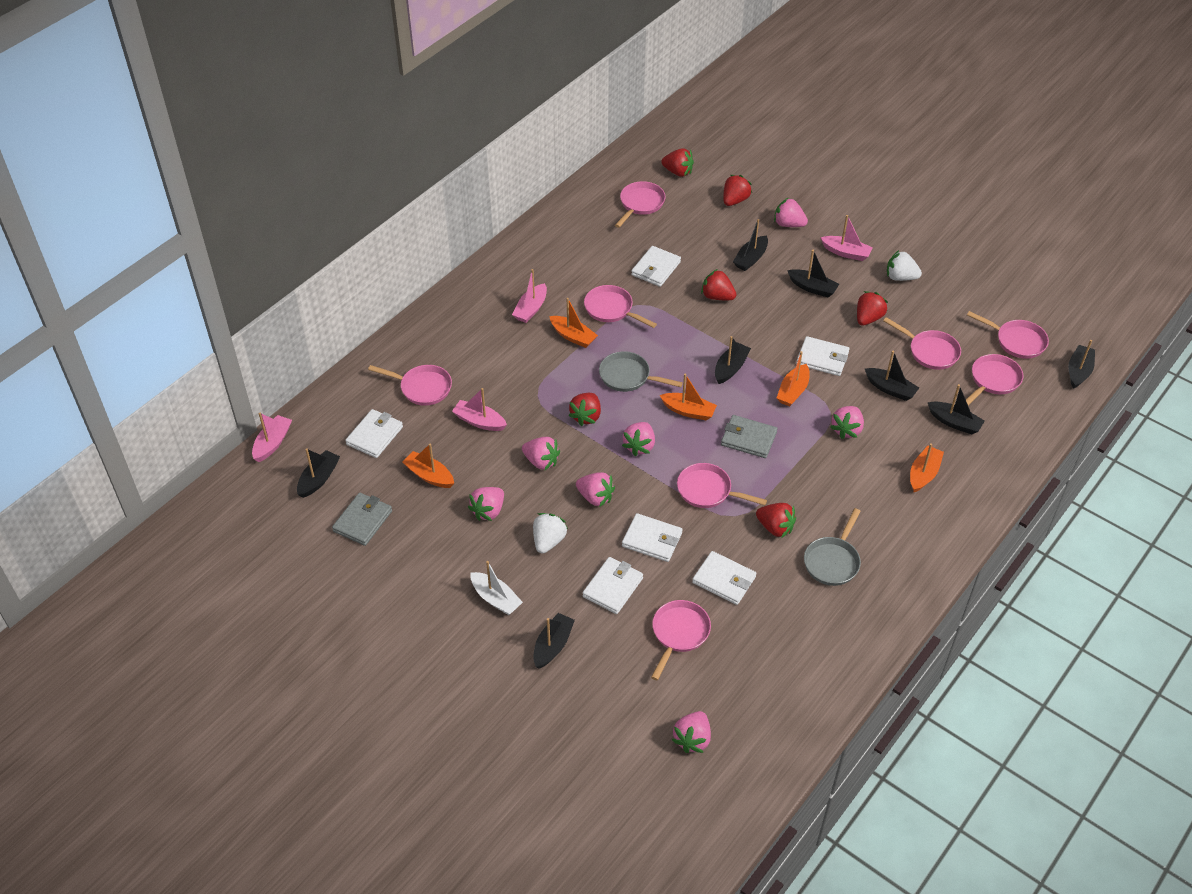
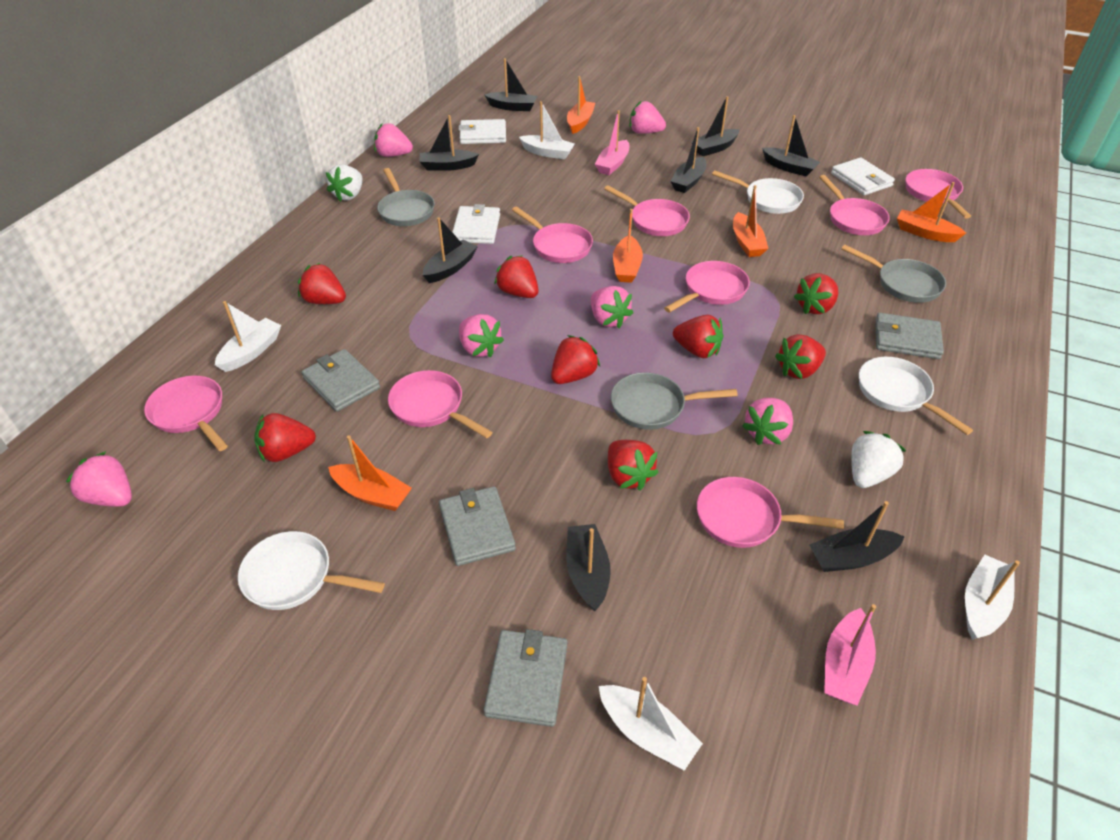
grey pan: [599,351,683,392] [804,508,861,586] = 2 -> [377,168,435,226] [611,373,738,430] [842,245,946,303] = 3
grey wallet: [332,493,392,546] [721,415,777,458] = 2 -> [301,349,380,412] [439,486,516,566] [484,629,567,727] [875,313,944,359] = 4
pink boat: [252,413,292,462] [452,388,507,431] [512,269,547,323] [820,215,873,261] = 4 -> [595,110,629,175] [824,604,876,706] = 2
pink strawberry: [468,487,504,521] [522,437,560,470] [576,472,615,507] [622,422,655,456] [672,711,711,753] [774,197,808,227] [830,406,864,439] = 7 -> [66,451,132,507] [374,123,413,157] [459,314,504,357] [591,286,633,328] [630,101,666,134] [742,398,793,445] = 6
red strawberry: [568,393,601,426] [661,148,694,177] [701,269,737,300] [723,175,752,206] [756,503,796,538] [857,291,888,326] = 6 -> [254,413,316,462] [298,263,346,304] [494,255,539,298] [551,335,600,384] [608,440,659,490] [673,315,723,358] [775,334,826,379] [794,273,838,314] = 8
white boat: [470,561,523,615] = 1 -> [215,301,281,372] [519,101,575,159] [599,677,703,771] [965,554,1020,640] = 4
white pan: none = 0 -> [238,531,385,610] [712,170,804,214] [859,357,973,435] = 3
white wallet: [345,409,403,458] [583,557,643,614] [622,513,683,562] [631,246,681,287] [692,551,756,605] [796,336,849,376] = 6 -> [452,204,500,244] [458,119,506,144] [831,157,895,195] = 3

